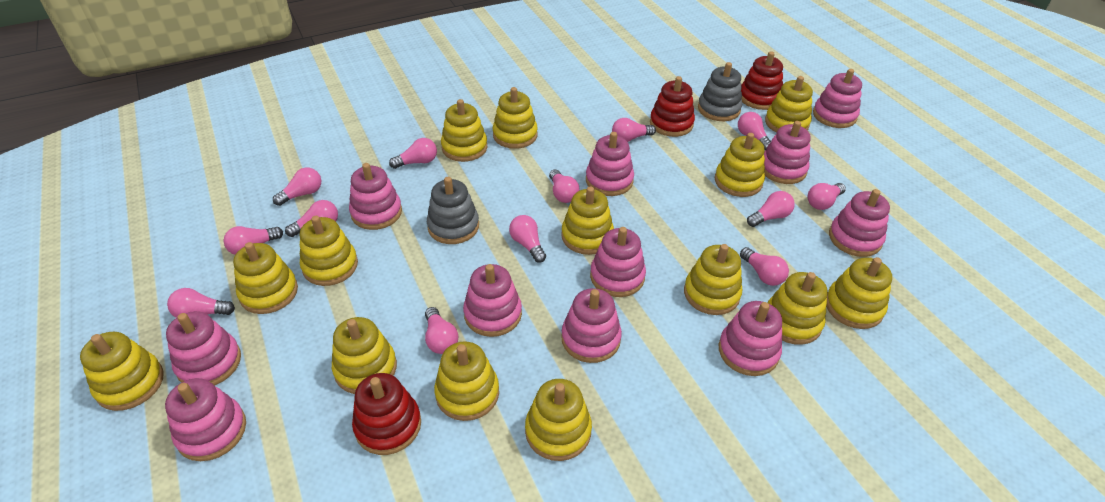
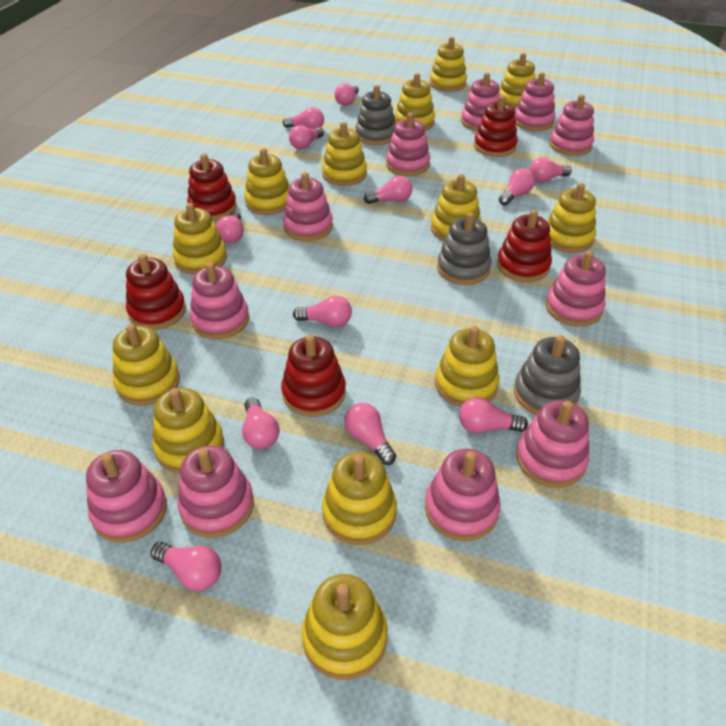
grey stacking toy: [427,177,479,244] [698,62,742,121] = 2 -> [355,85,396,145] [437,212,491,285] [514,335,581,415] = 3
pink light bulb: [167,288,235,318] [224,226,283,255] [273,168,321,206] [285,200,338,237] [389,138,437,169] [425,307,458,354] [509,215,546,263] [549,169,580,203] [612,118,656,142] [738,112,771,150] [740,247,789,286] [747,191,795,227] [807,183,846,210] = 13 -> [151,542,221,591] [216,211,244,243] [242,397,280,449] [283,107,324,129] [289,125,324,149] [293,296,352,327] [335,83,359,106] [344,403,396,465] [364,176,412,204] [459,397,528,433] [499,168,535,206] [529,157,572,183] = 12
red stacking toy: [352,373,421,455] [650,76,695,137] [741,51,783,110] = 3 -> [126,254,186,330] [187,154,237,221] [281,334,346,417] [474,95,518,157] [497,210,552,282] = 5
yellow stacking toy: [80,332,164,411] [233,242,298,314] [300,216,358,286] [332,317,397,394] [434,341,499,421] [441,99,487,162] [493,87,538,149] [525,379,592,461] [561,187,614,255] [684,244,742,315] [715,133,765,197] [765,76,813,133] [767,272,828,345] [826,257,892,329] = 14 -> [113,324,180,406] [152,388,224,474] [173,203,227,275] [244,148,289,215] [302,574,388,680] [322,122,367,186] [322,452,397,545] [395,73,435,131] [429,37,467,92] [431,174,481,241] [435,326,499,407] [499,53,536,109] [547,183,596,253] = 13

